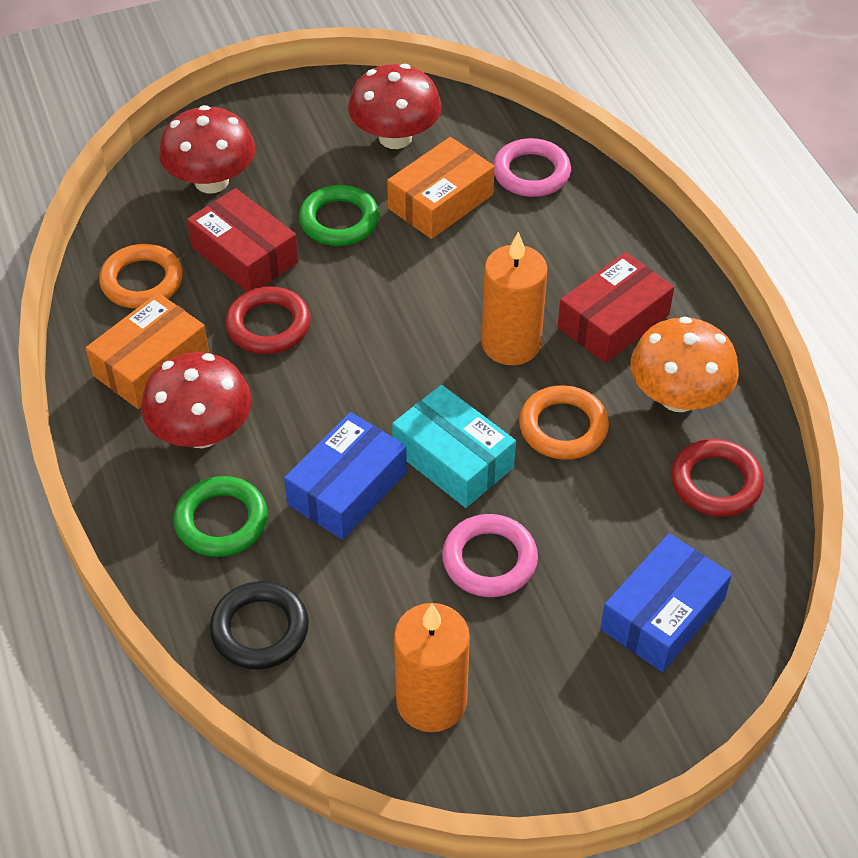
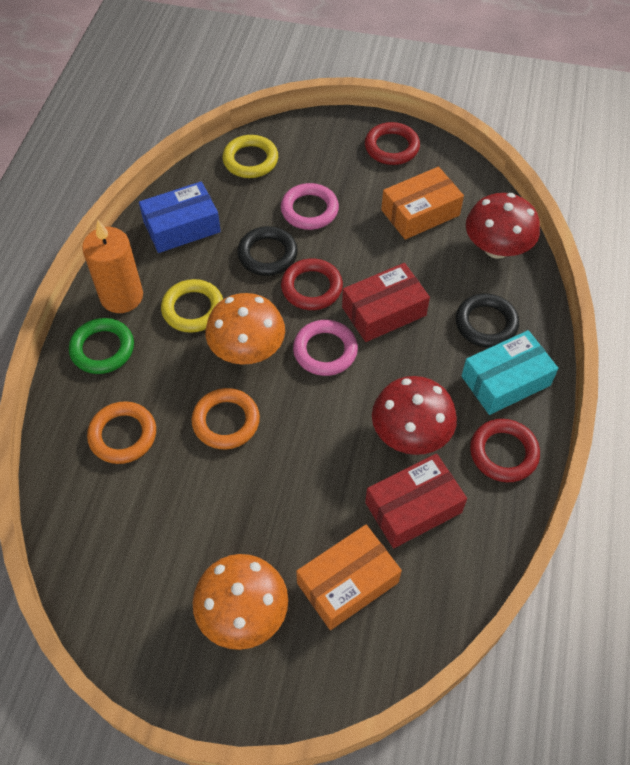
black ring: [210,581,309,669] = 1 -> [237,226,298,276] [456,293,519,348] = 2
blue box: [284,412,407,540] [600,533,732,672] = 2 -> [139,181,221,253] = 1
green ring: [174,476,268,557] [299,185,379,246] = 2 -> [69,318,134,374] = 1
orange candle: [394,603,470,732] [482,232,547,365] = 2 -> [82,220,143,313] = 1
orange mushroom: [630,317,739,412] = 1 -> [193,554,288,650] [205,293,285,365] = 2
red mushroom: [141,352,252,448] [159,105,255,193] [348,64,442,149] = 3 -> [372,376,457,455] [466,193,540,259] = 2
red ring: [225,286,310,354] [671,439,764,517] = 2 -> [281,259,343,310] [365,122,420,165] [470,419,540,482] = 3
yellow ring: none = 0 -> [161,279,223,333] [223,135,278,178] = 2

